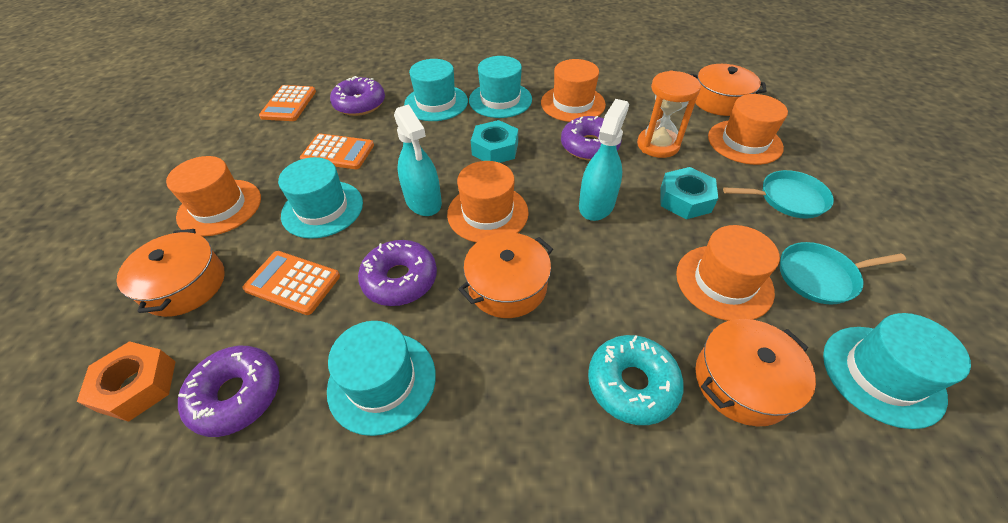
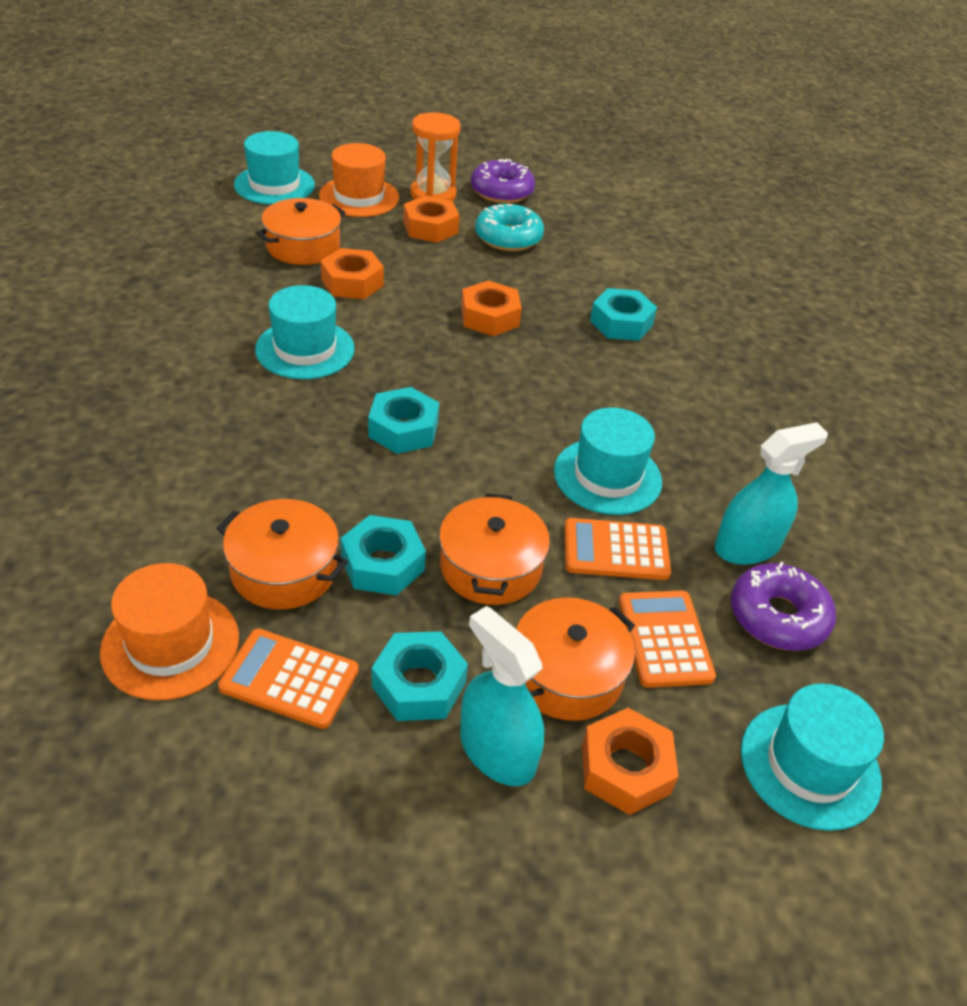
orange hat: [166,156,261,236] [447,161,529,243] [541,59,606,122] [676,225,780,321] [708,94,788,165] = 5 -> [100,563,239,701] [319,143,399,217] = 2
orange nut: [77,341,176,422] = 1 -> [321,248,384,299] [403,195,459,243] [461,281,522,336] [582,708,679,815] = 4
purple donut: [178,346,280,437] [330,76,385,116] [358,240,437,306] [561,116,622,161] = 4 -> [471,159,535,203] [731,562,836,651] = 2
turquoise hat: [278,157,363,239] [327,321,436,436] [404,59,468,121] [469,56,532,118] [823,313,971,429] = 5 -> [234,131,315,205] [255,285,355,379] [554,408,662,515] [741,683,884,831] = 4
turquoise nut: [471,120,518,163] [660,167,718,219] = 2 -> [341,515,426,596] [368,387,439,454] [372,631,468,721] [590,288,657,341] = 4
turquoise pan: [723,170,834,218] [780,242,906,304] = 2 -> none = 0

